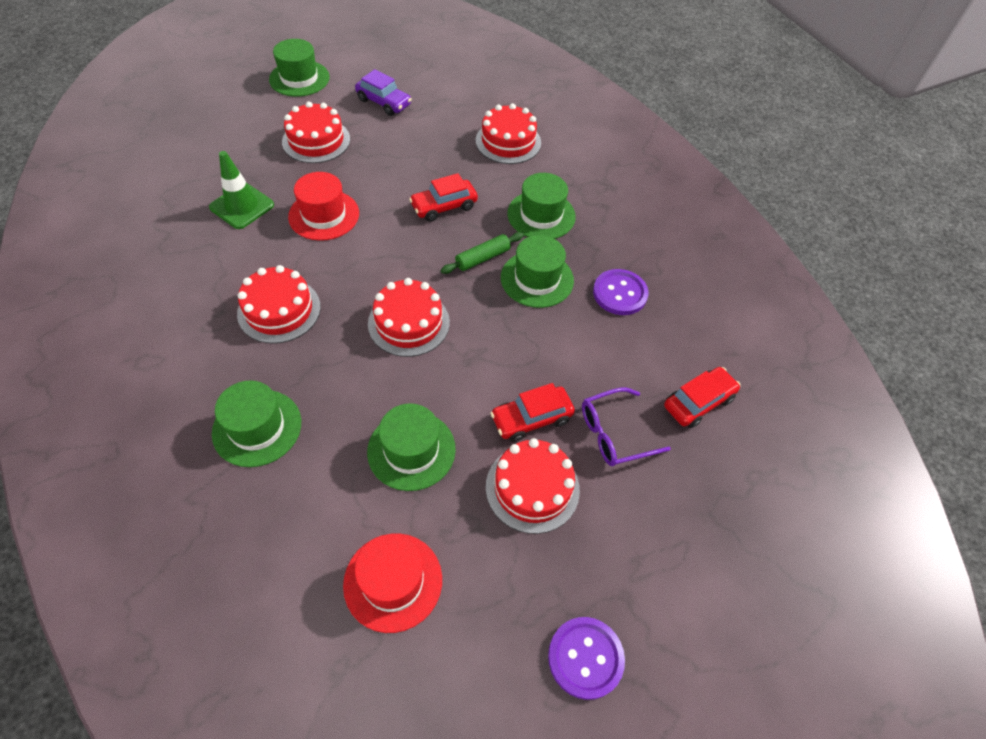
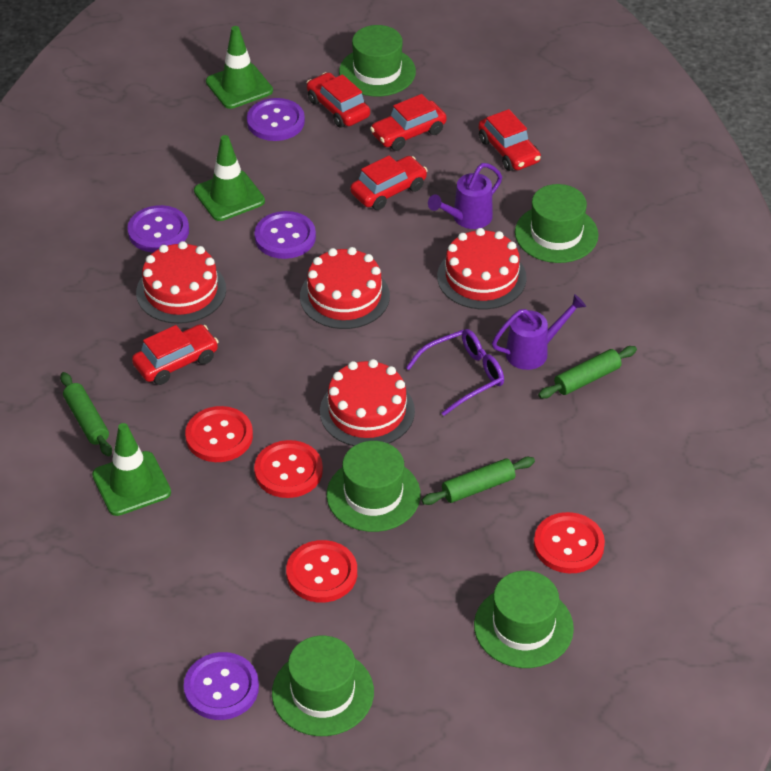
green rolling pin: [441,232,524,274] = 1 -> [60,372,112,456] [422,457,535,505] [538,346,637,399] = 3
green traffic cone: [209,151,274,229] = 1 -> [92,423,171,516] [194,135,265,221] [206,26,273,109] = 3
purple button: [548,617,625,700] [593,269,648,315] = 2 -> [127,205,189,253] [184,652,259,720] [247,98,305,141] [254,211,316,259] = 4
purple car: [355,69,412,116] = 1 -> none = 0
purple watering can: none = 0 -> [428,163,502,229] [492,294,586,370] = 2
red button: none = 0 -> [185,406,253,462] [254,440,323,498] [286,540,357,603] [534,512,605,573] = 4
red cake: [237,265,321,344] [282,102,350,163] [368,278,450,357] [475,103,541,164] [486,438,580,534] = 5 -> [136,241,226,324] [300,247,390,329] [320,359,415,446] [437,228,527,309] = 4
red car: [409,173,478,222] [490,383,575,442] [664,367,740,428] = 3 -> [132,324,219,385] [307,72,370,128] [350,155,428,210] [370,94,447,151] [478,109,541,171] = 5
red hat: [288,172,359,241] [343,534,442,633] = 2 -> none = 0

